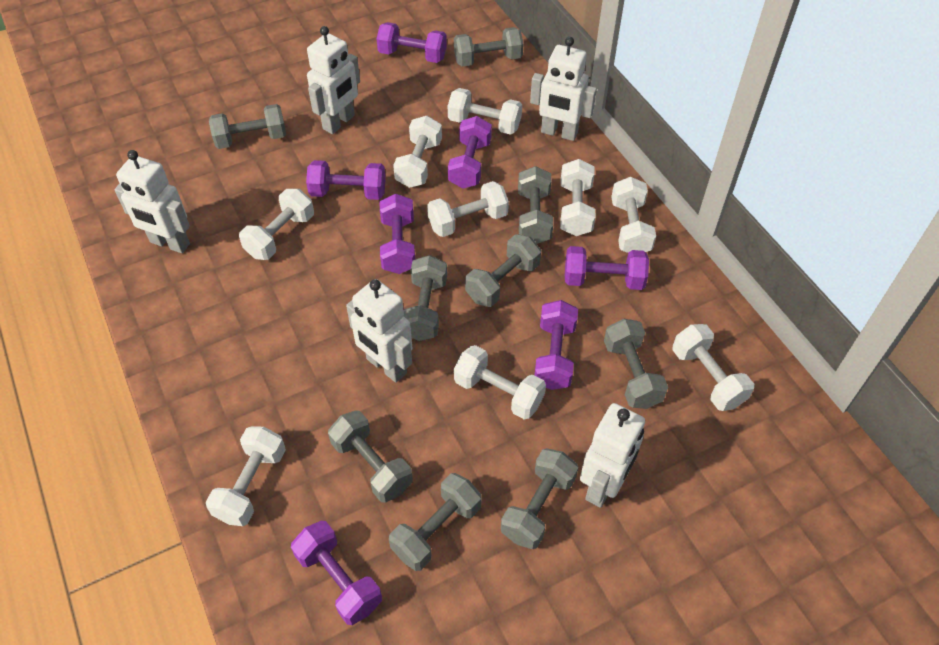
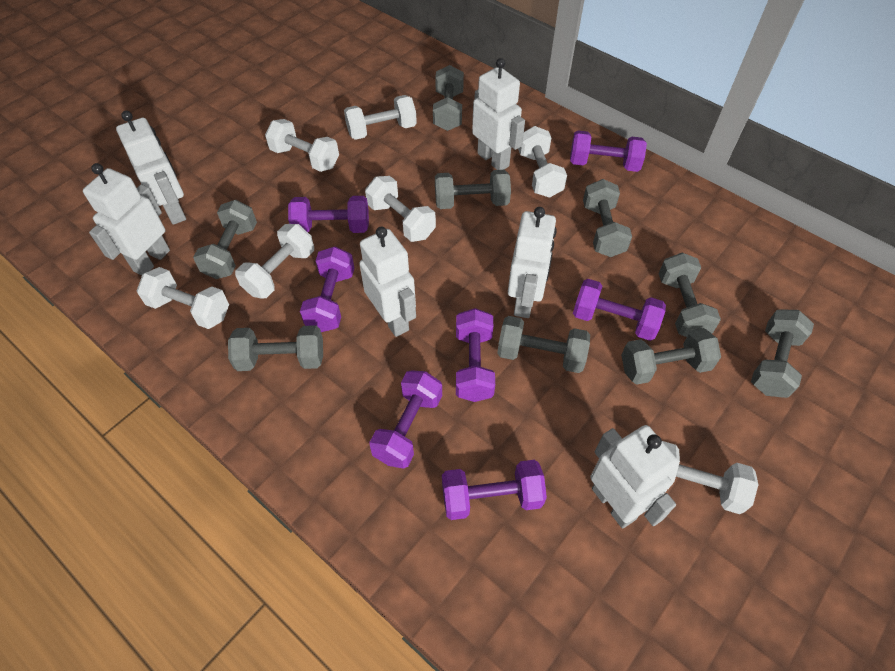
white dumbbell: [206,426,286,526] [239,189,314,260] [393,116,442,188] [427,181,509,237] [448,88,522,135] [454,345,546,420] [560,159,595,236] [611,177,656,253] [672,324,754,411] = 9 -> [137,267,229,329] [235,224,314,298] [265,119,339,172] [344,95,417,140] [365,176,436,242] [518,126,567,198] [662,441,759,514] = 7
white robot: [114,150,190,253] [307,26,360,134] [346,279,412,383] [530,37,597,141] [580,403,645,508] = 5 -> [83,163,170,275] [116,111,186,225] [359,227,416,337] [472,58,525,170] [508,207,557,318] [590,425,678,529] = 6

